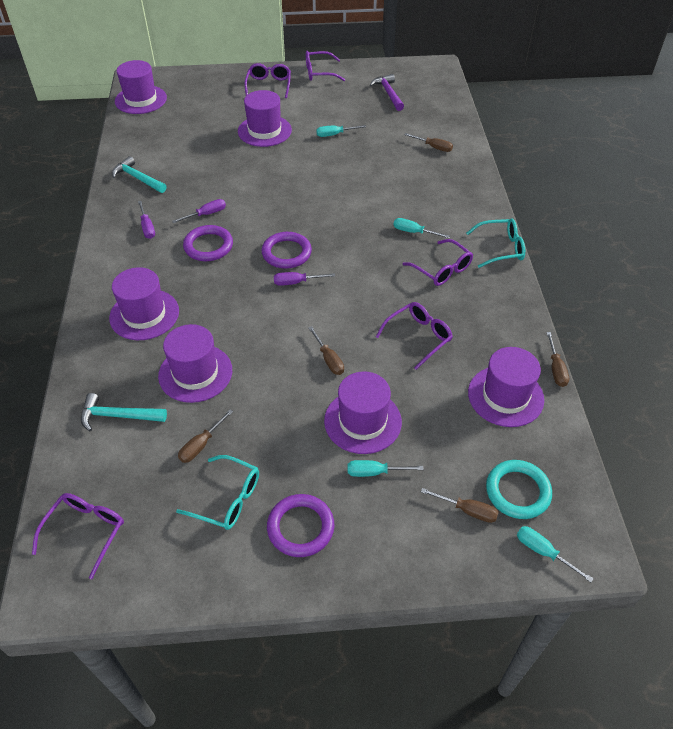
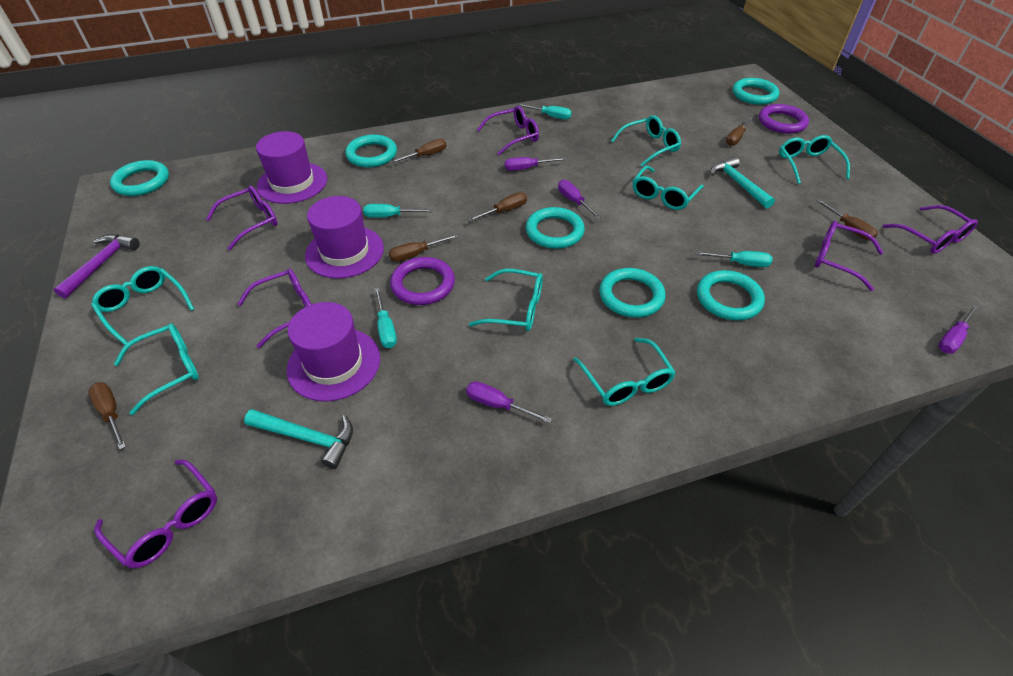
brown screwdriver: [178,409,233,463] [308,326,344,375] [404,133,453,152] [421,488,499,523] [546,332,569,387] = 5 -> [88,382,126,450] [389,234,459,262] [390,139,446,163] [468,192,527,222] [726,116,753,146] [816,199,878,241] = 6
purple glasses: [32,493,124,579] [245,63,291,98] [306,51,345,81] [376,302,453,370] [402,239,473,286] = 5 -> [94,459,217,569] [206,185,278,250] [237,268,312,348] [477,106,539,155] [815,221,884,291] [883,205,978,254] = 6
purple hat: [109,267,179,340] [115,60,167,114] [158,324,232,403] [238,90,292,147] [324,371,402,454] [468,347,544,427] = 6 -> [256,131,327,204] [286,302,380,401] [305,196,384,279] = 3
purple ring: [183,225,233,261] [261,232,312,269] [267,494,334,557] = 3 -> [390,257,455,305] [759,104,809,134] = 2
purple screwdriver: [138,201,155,239] [172,199,226,223] [274,272,335,286] = 3 -> [466,381,552,423] [505,157,566,171] [558,180,602,219] [938,305,979,354] = 4
turquoise glasses: [176,455,259,530] [466,218,525,268] = 2 -> [91,266,194,345] [114,323,199,415] [469,269,543,331] [573,338,676,406] [611,115,681,167] [633,166,704,210] [779,135,850,184] = 7
turquoise ring: [486,460,552,519] = 1 -> [110,160,169,196] [345,134,397,168] [526,207,585,249] [599,268,666,318] [697,270,765,320] [733,78,779,105] = 6

